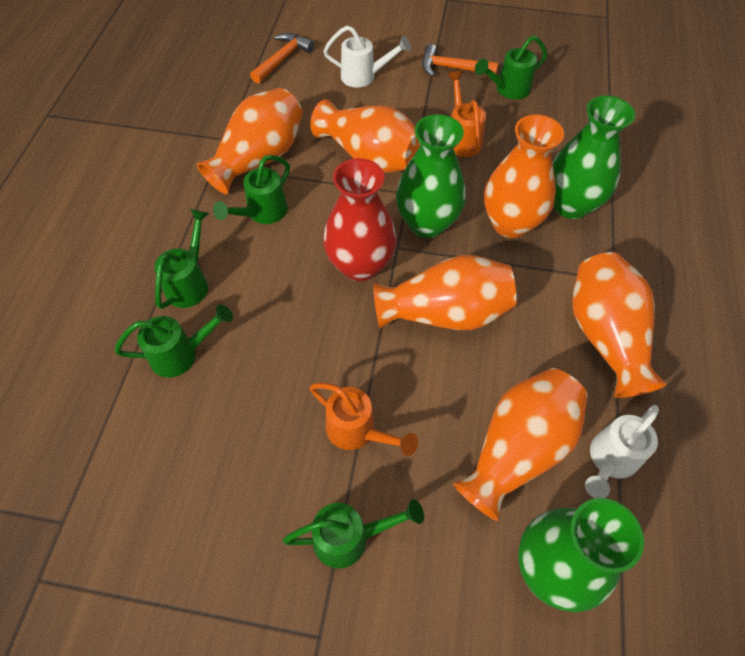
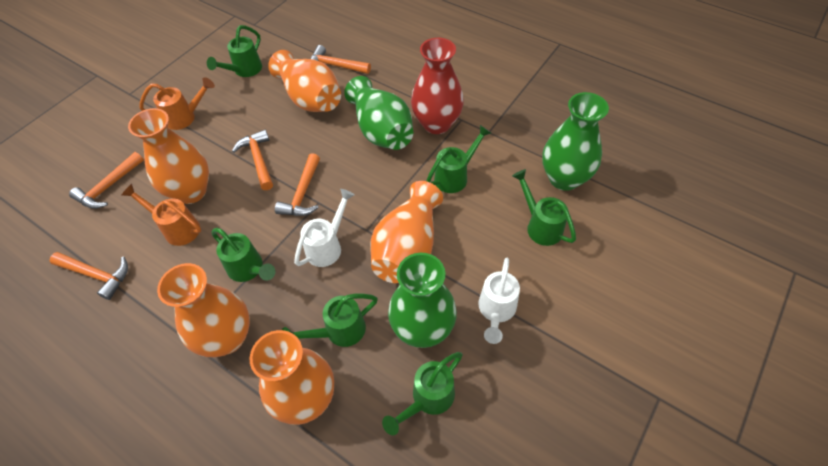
green watering can: [115,304,233,378] [154,209,209,309] [213,155,290,224] [283,499,424,569] [475,35,547,99] = 5 -> [207,25,262,77] [211,228,275,282] [282,294,378,347] [382,352,463,435] [426,125,491,193] [512,169,576,246] = 6
orange hammer: [250,33,314,84] [422,44,498,76] = 2 -> [49,252,128,300] [69,152,144,209] [232,130,273,190] [275,153,320,216] [311,45,371,74] = 5
orange vase: [197,88,303,194] [310,99,421,173] [373,255,517,330] [453,368,588,521] [484,115,564,238] [572,252,666,398] = 6 -> [128,108,209,204] [157,263,250,357] [250,330,334,425] [268,50,341,112] [370,181,443,283] = 5

